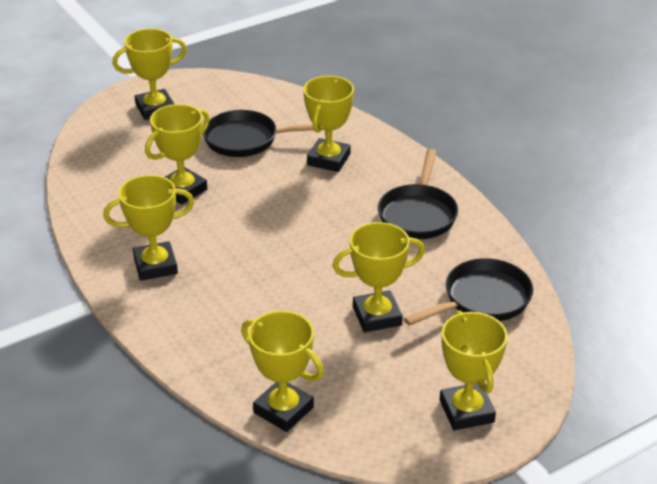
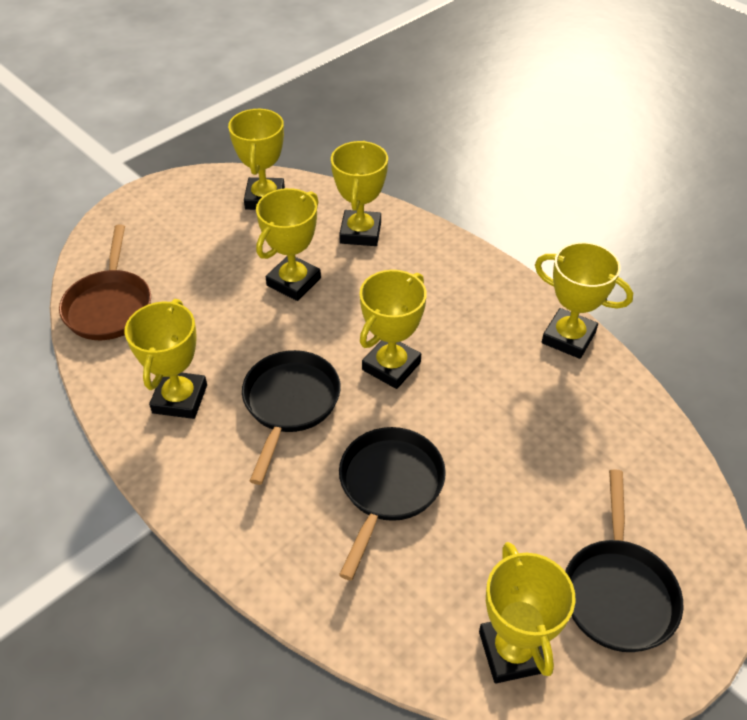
brown pan: none = 0 -> [59,225,151,340] = 1

